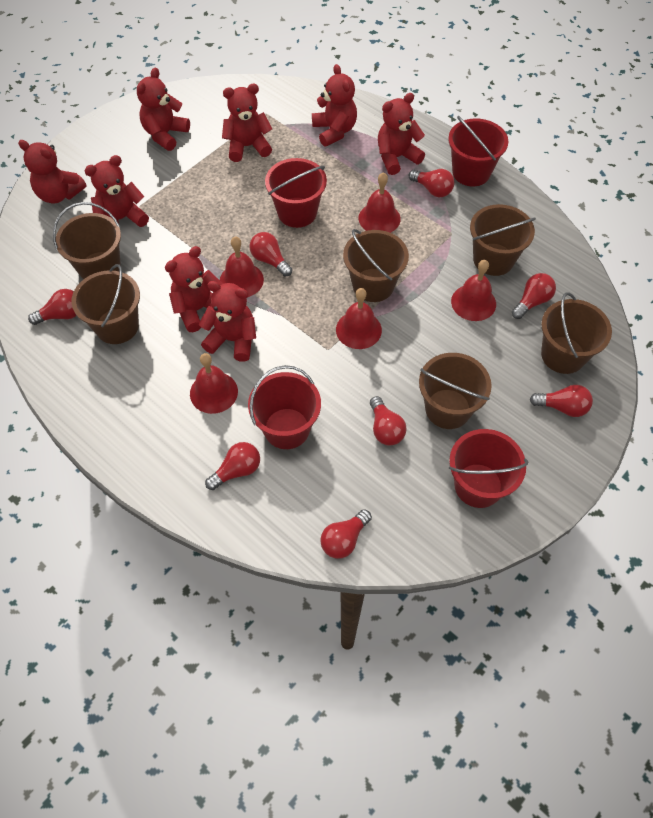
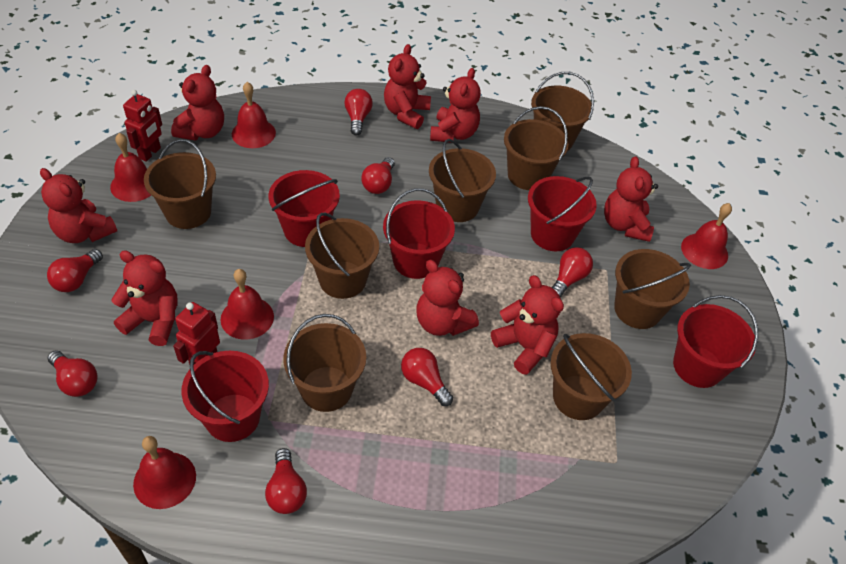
brown bucket: [53,202,121,280] [71,264,140,344] [343,229,409,302] [419,353,492,429] [470,204,536,276] [541,292,612,374] = 6 -> [144,139,216,229] [283,314,366,412] [305,213,379,299] [429,139,496,222] [504,106,568,190] [531,72,594,151] [551,333,632,420] [614,249,691,329] = 8
red bucket: [248,365,321,449] [265,158,327,228] [448,116,508,186] [449,429,528,508] = 4 -> [181,351,269,442] [269,170,340,247] [383,188,455,279] [528,176,597,251] [673,295,758,388] = 5
red light bulb: [28,289,77,325] [205,442,260,490] [249,232,292,277] [320,509,372,559] [370,396,407,446] [409,169,454,197] [512,273,556,319] [530,385,593,417] = 8 -> [47,249,103,292] [47,350,98,397] [265,448,307,514] [344,89,373,136] [361,157,395,194] [401,348,453,406] [552,247,593,297] = 7
red robot: none = 0 -> [123,90,162,162] [173,302,220,365] = 2

